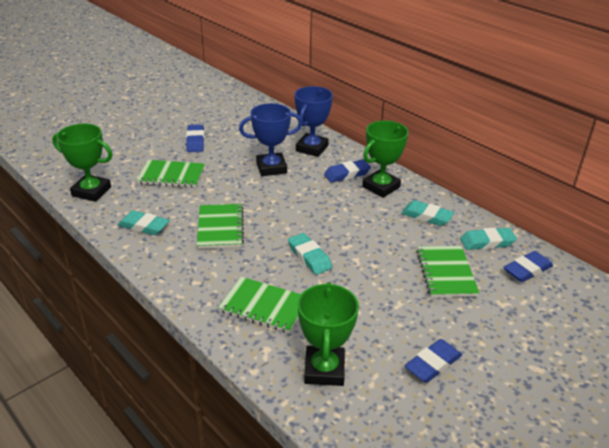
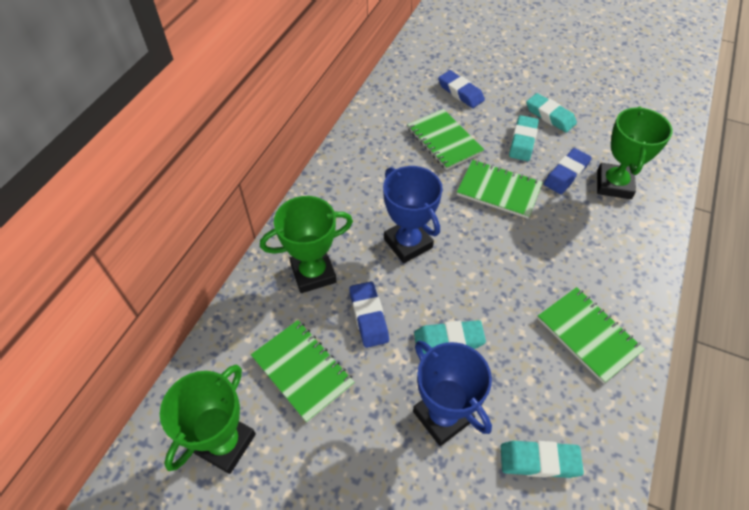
blue eraser: [186,125,204,152] [324,159,371,183] [405,339,462,383] [504,251,553,282] = 4 -> [349,281,389,348] [438,70,485,108] [544,148,592,194] = 3

